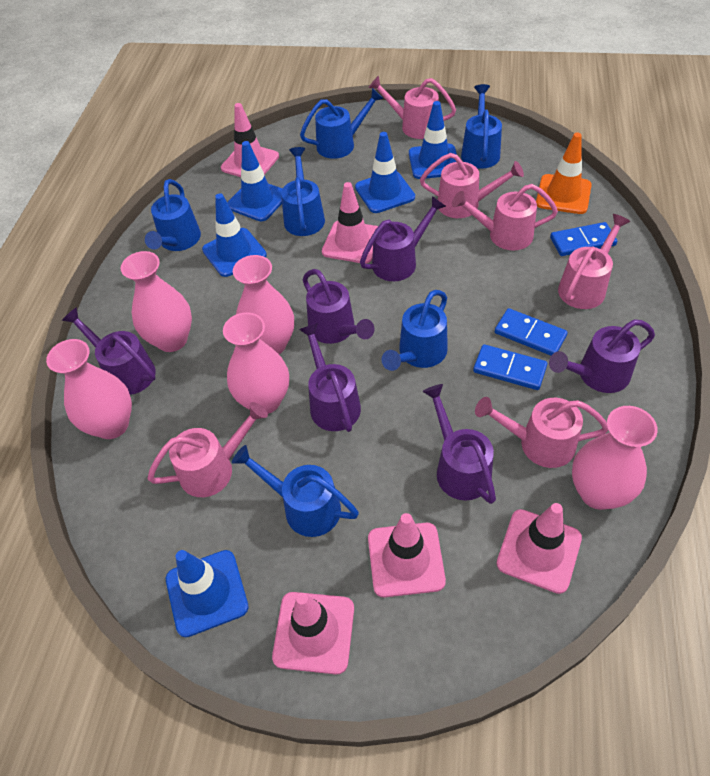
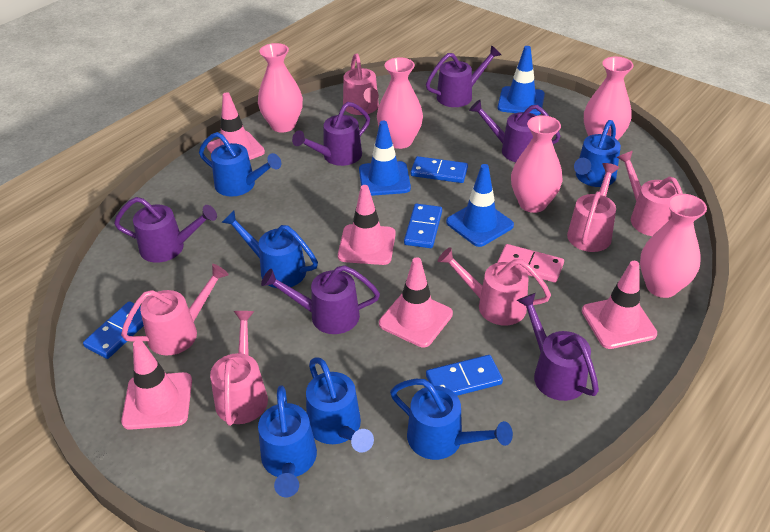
blue domino: [473,344,547,390] [495,308,568,356] [550,222,617,256] = 3 -> [83,301,144,359] [404,204,442,248] [411,156,468,183] [426,355,503,396] = 4
blue traffic cone: [166,550,248,637] [202,193,267,277] [227,141,282,221] [355,132,415,213] [409,101,457,179] = 5 -> [359,121,411,196] [446,164,514,247] [497,46,545,115] = 3
orange traffic cone: [536,133,592,214] = 1 -> none = 0
pink domino: none = 0 -> [497,244,564,283] = 1

